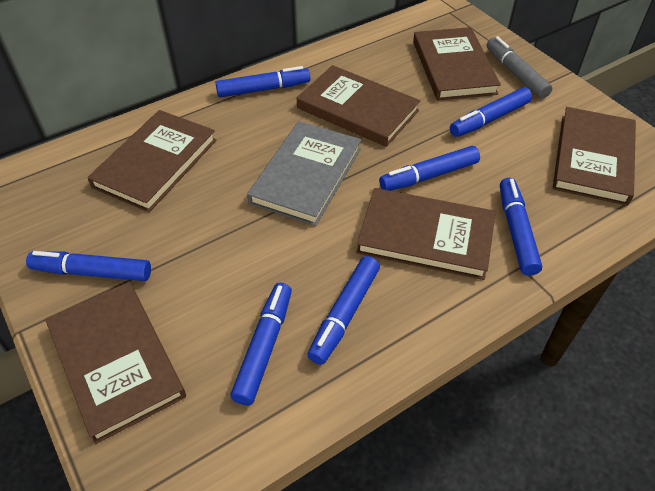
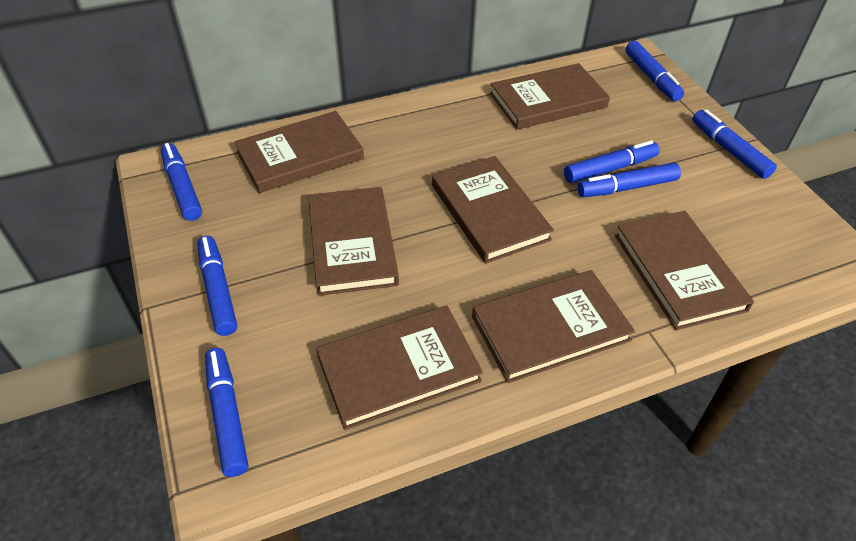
brown book: [45,282,186,444] [87,110,216,212] [297,65,420,147] [356,188,496,280] [413,27,501,101] [553,107,636,206] = 6 -> [234,111,364,193] [308,187,399,296] [316,306,483,430] [432,156,554,263] [472,270,635,383] [490,63,610,129] [615,211,754,330] = 7
grey book: [247,121,361,226] = 1 -> none = 0
grey marker: [487,36,552,99] = 1 -> none = 0

